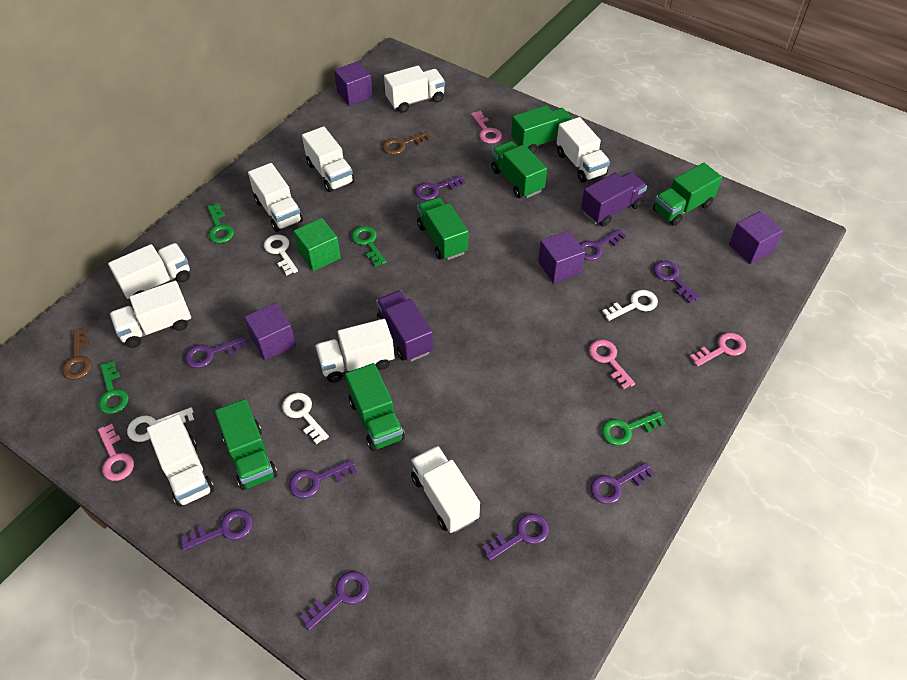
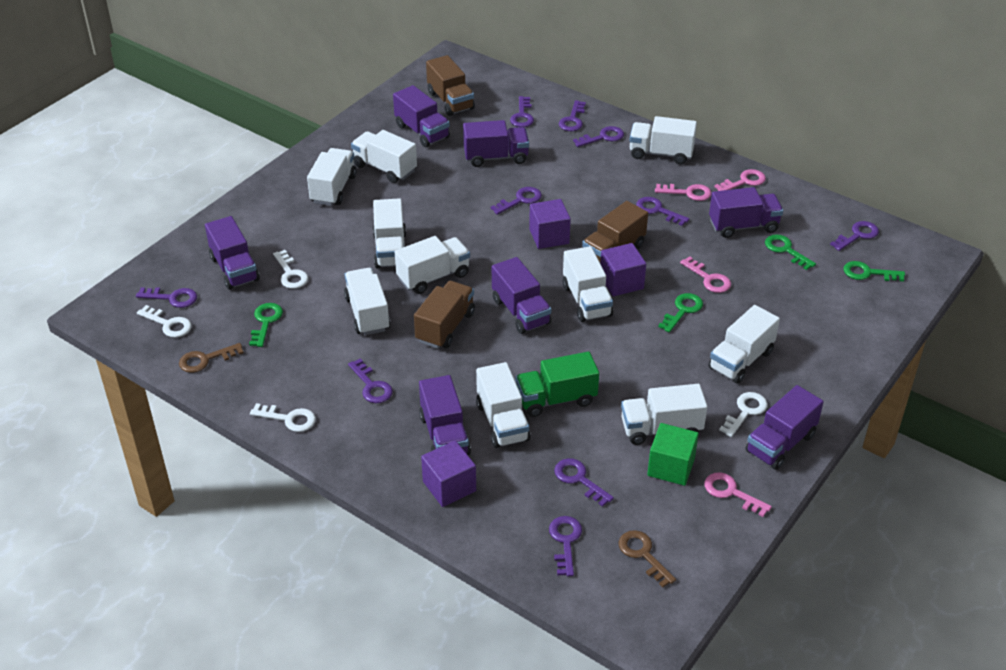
brown truck: none = 0 -> [414,281,475,349] [426,55,475,116] [582,201,648,263] = 3
green truck: [215,399,277,490] [345,363,405,451] [417,197,469,260] [491,141,547,198] [511,105,573,154] [653,163,722,226] = 6 -> [516,352,599,417] = 1
purple cube: [244,303,296,360] [334,61,373,106] [538,231,585,283] [729,211,783,264] = 4 -> [421,440,476,507] [529,199,571,249] [600,243,646,296] = 3
purple key: [181,509,253,551] [185,336,248,368] [289,459,357,499] [300,571,370,631] [415,175,465,200] [482,514,549,561] [580,229,626,260] [590,462,655,504] [653,261,700,303] = 9 -> [136,287,197,308] [348,358,393,403] [490,187,542,215] [510,96,534,127] [549,516,582,576] [554,458,614,507] [559,100,586,131] [573,126,624,147] [636,197,689,226] [830,221,879,251] = 10
purple truck: [376,290,433,362] [581,172,647,226] = 2 -> [205,216,260,290] [393,85,450,147] [419,375,471,455] [463,120,529,167] [492,257,551,334] [709,187,783,238] [745,385,823,470] = 7
white truck: [108,243,190,299] [110,281,191,348] [147,414,214,507] [248,163,303,232] [302,126,354,192] [315,319,395,383] [384,66,445,113] [411,446,480,533] [557,117,610,183] = 9 -> [307,148,357,206] [344,268,391,335] [351,130,417,183] [373,198,406,269] [395,236,470,294] [476,362,531,448] [562,246,613,322] [621,384,707,445] [629,116,697,164] [709,305,780,384] = 10

